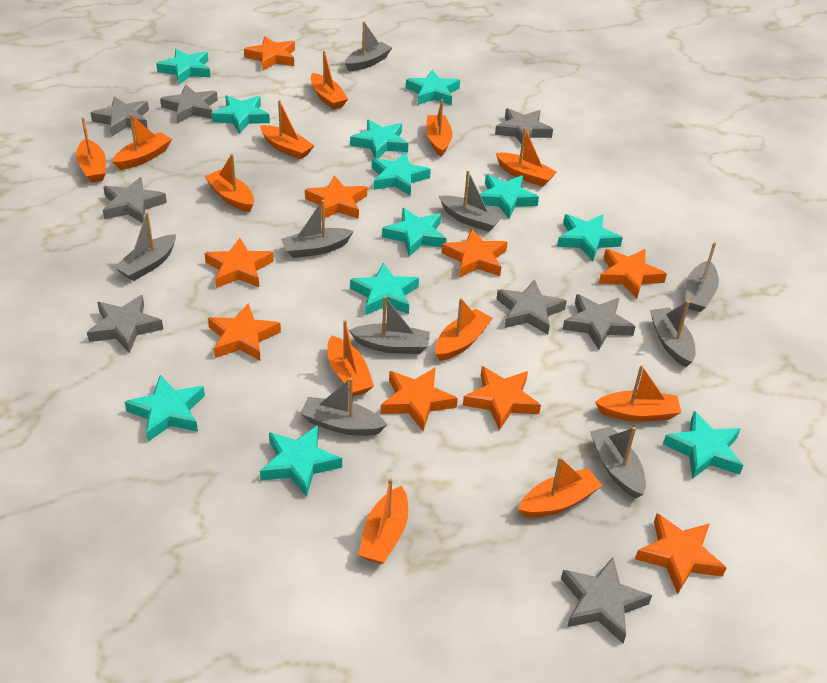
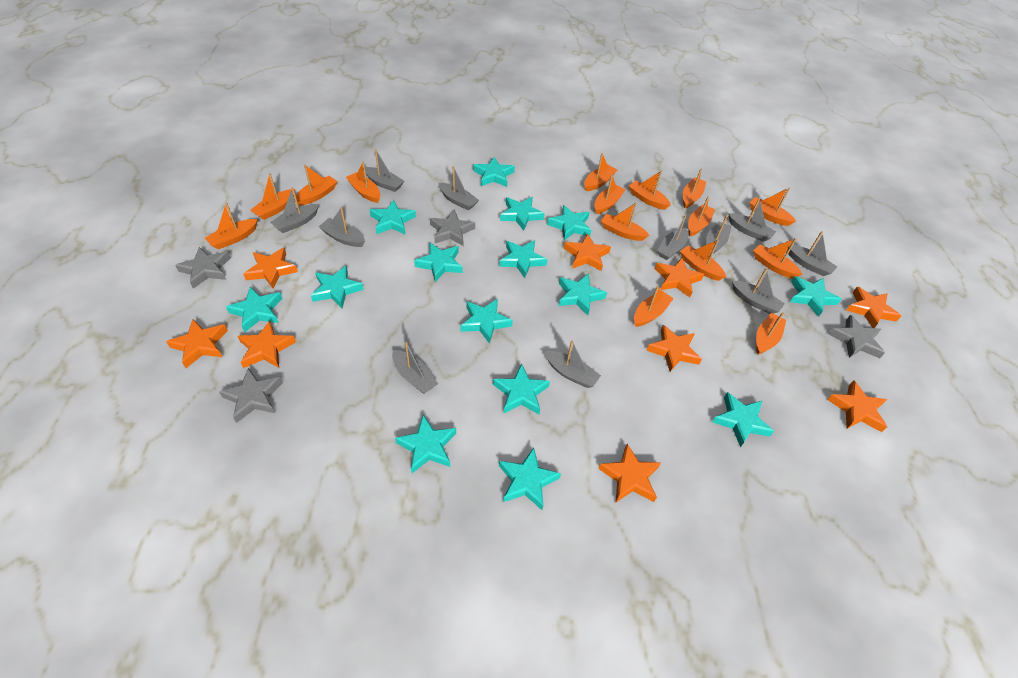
grey boat: [114,212,176,281] [281,200,354,258] [300,378,387,436] [345,21,393,71] [349,296,430,354] [439,170,503,232] [590,426,646,498] [650,301,696,367] [685,242,719,312] = 9 -> [270,187,319,233] [319,207,365,247] [365,149,404,192] [392,342,438,394] [438,166,479,210] [544,340,601,388] [657,214,689,260] [706,215,731,255] [728,198,776,242] [732,268,785,314] [788,231,837,276] = 11
grey star: [87,295,163,353] [90,96,149,136] [103,177,167,223] [160,84,218,123] [495,108,553,144] [496,279,567,335] [561,557,652,643] [562,294,636,350] = 8 -> [175,247,231,289] [219,368,283,423] [430,210,475,246] [829,315,885,358] = 4
orange boat: [76,117,106,183] [112,114,172,170] [205,154,254,212] [260,100,315,160] [311,50,348,110] [327,320,374,397] [358,478,408,564] [426,99,453,157] [435,298,493,361] [496,127,557,187] [518,457,603,518] [595,365,682,422] = 12 -> [205,203,258,249] [250,173,295,220] [294,165,338,206] [346,162,380,203] [584,153,617,191] [594,174,626,214] [601,203,649,241] [629,171,671,210] [634,286,674,327] [680,240,726,281] [683,168,706,208] [688,196,715,236] [750,188,796,226] [753,238,802,278] [756,312,786,355] = 15
turquoise star: [125,375,205,442] [156,49,210,84] [211,95,270,134] [260,425,342,497] [350,119,408,159] [350,263,419,315] [372,152,431,196] [382,208,447,257] [406,70,460,105] [480,175,539,218] [557,214,623,261] [663,411,743,479] = 12 -> [226,287,283,333] [311,266,364,308] [370,200,416,235] [395,415,456,473] [414,242,463,282] [460,299,513,344] [473,157,515,187] [493,363,550,414] [499,240,547,278] [499,448,561,510] [500,197,545,231] [547,205,591,241] [559,273,607,315] [712,392,774,447] [790,276,841,317] = 15

